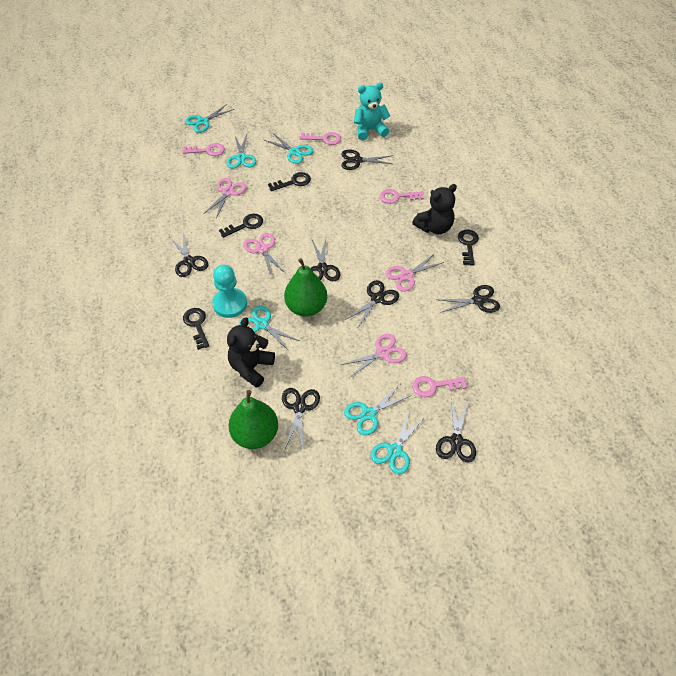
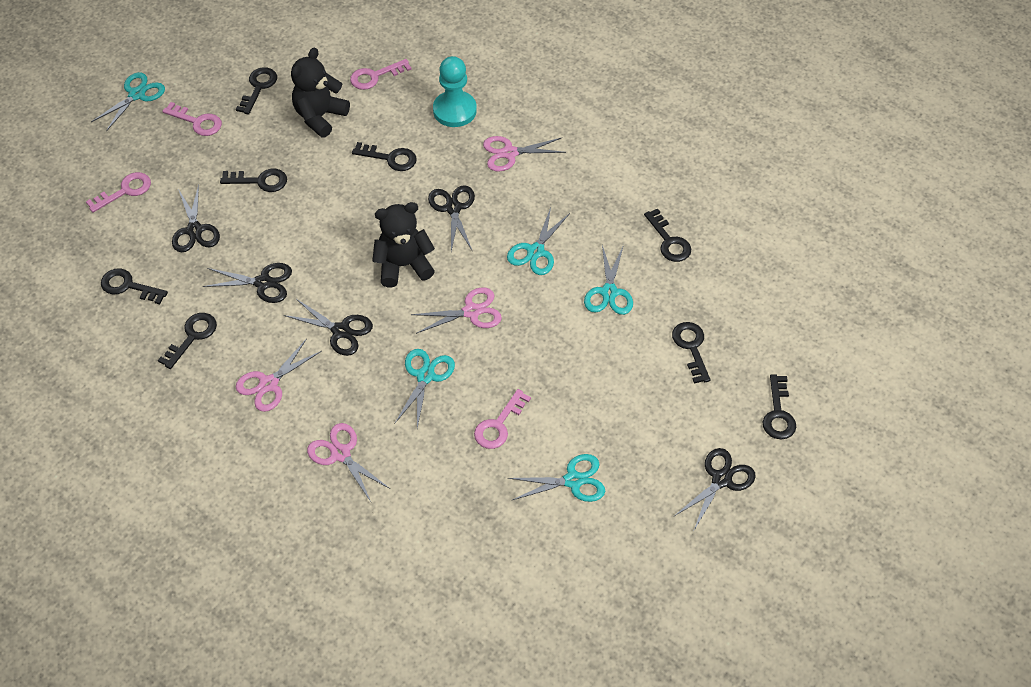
black key: [183,308,209,350] [219,214,263,238] [268,172,311,191] [458,229,479,265] = 4 -> [101,268,168,304] [158,313,217,369] [220,169,287,192] [236,67,277,115] [352,142,417,171] [644,208,691,262] [672,322,711,384] [763,374,796,439] = 8
black scissors: [170,232,208,277] [282,388,320,449] [310,239,340,281] [341,150,393,170] [345,280,399,329] [436,399,476,462] [437,285,500,313] = 7 -> [172,184,220,253] [203,263,292,303] [284,299,373,356] [428,185,475,251] [674,448,756,530] = 5
green pear: [229,390,278,449] [284,258,327,317] = 2 -> none = 0
turquoise scissors: [185,104,234,133] [227,134,256,169] [239,306,299,351] [264,133,313,164] [344,385,412,436] [371,412,425,474] = 6 -> [91,72,165,131] [395,349,455,428] [507,207,570,275] [508,454,605,502] [584,245,633,315] = 5
turquoise teddy bear: [354,83,390,140] = 1 -> none = 0

